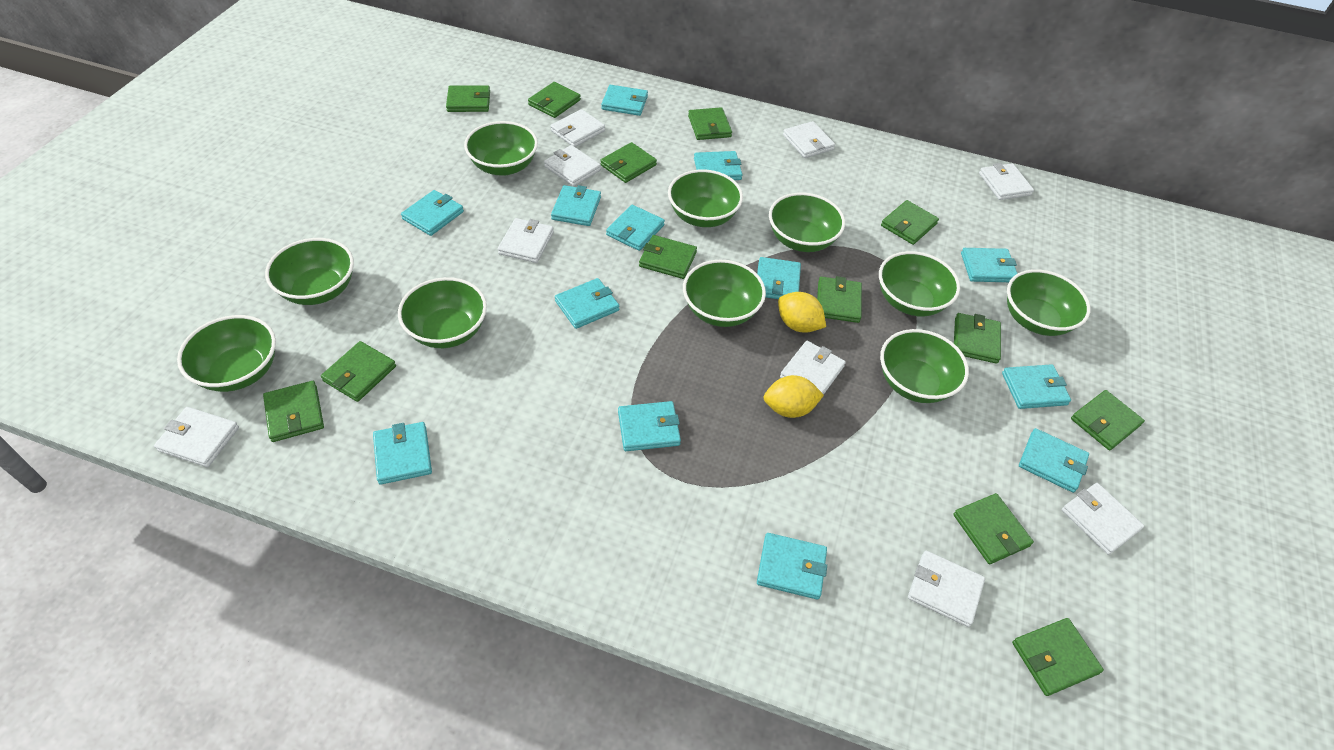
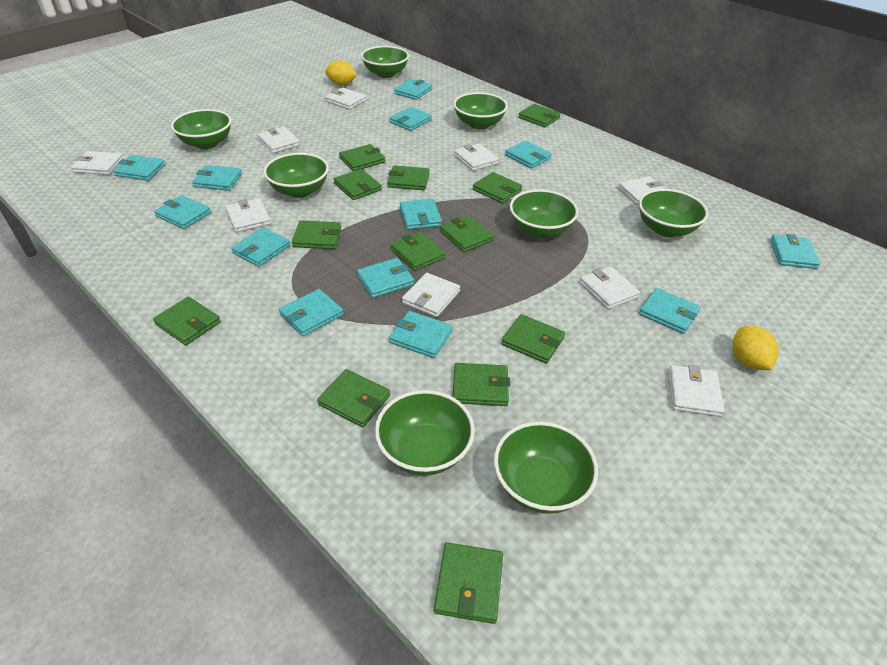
green bowl: [177,315,276,392] [265,238,354,305] [398,277,487,348] [464,121,538,176] [668,169,743,227] [683,260,766,327] [769,192,845,252] [879,251,960,316] [880,329,969,403] [1007,269,1091,336] = 10 -> [171,109,232,149] [263,153,329,198] [361,46,409,78] [375,390,475,476] [453,92,508,129] [494,422,598,514] [510,189,578,238] [639,189,708,237] = 8

